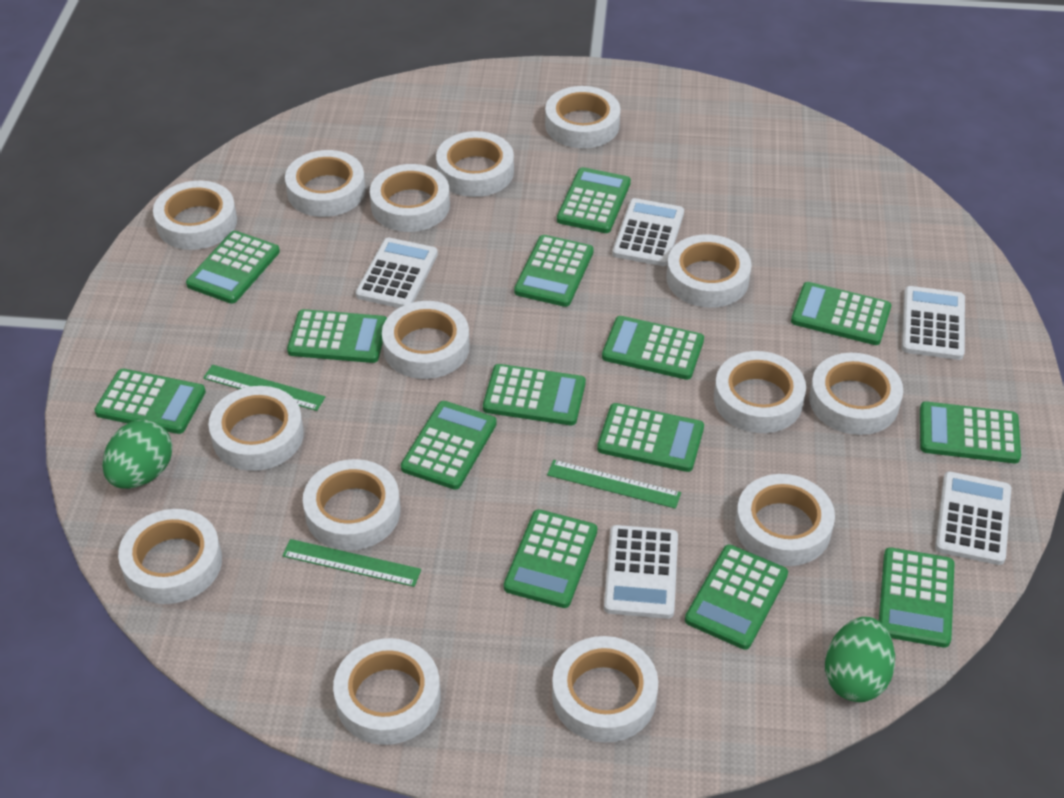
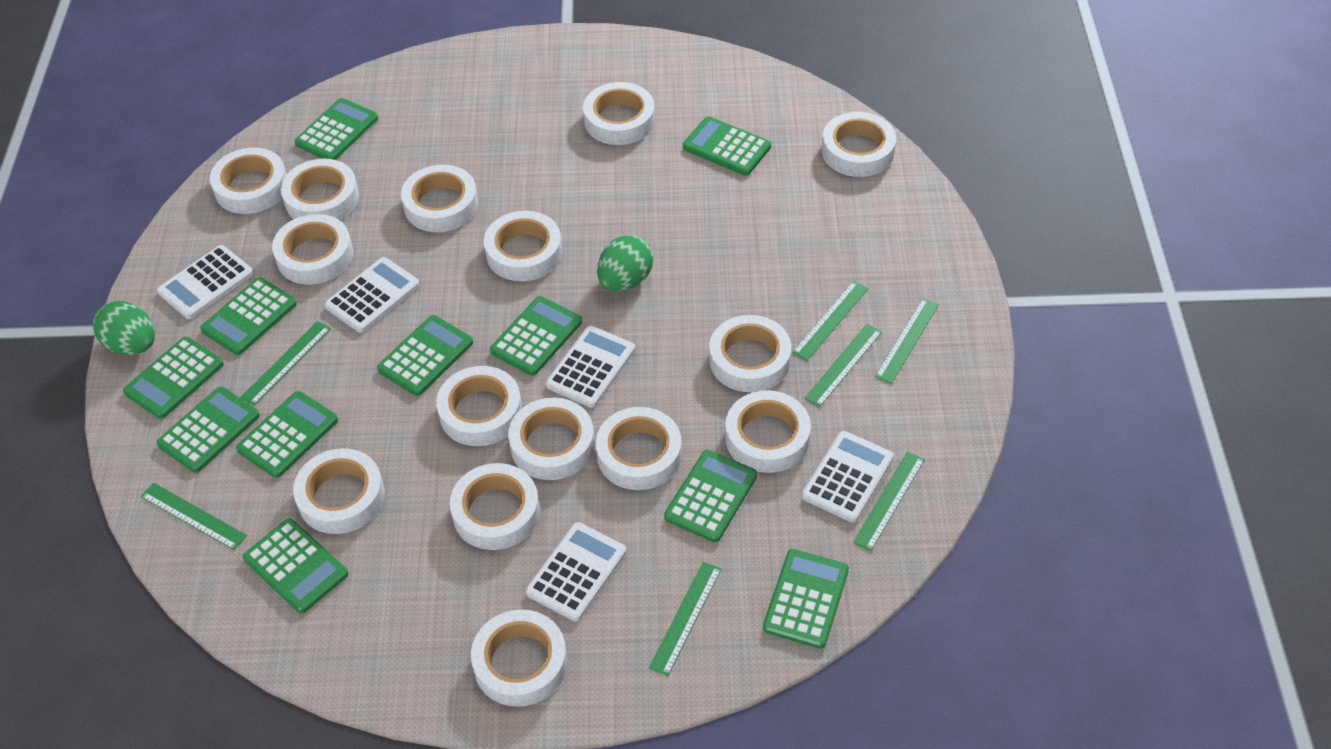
green calculator: [94,369,206,434] [186,231,280,304] [287,309,387,363] [401,401,497,490] [483,364,586,425] [504,509,597,608] [514,235,594,307] [557,167,631,233] [597,403,704,472] [602,316,704,380] [685,545,788,650] [791,282,891,345] [879,547,954,648] [920,401,1021,463] = 14 -> [123,337,224,419] [157,386,260,473] [200,278,297,355] [236,391,338,478] [243,519,348,613] [294,98,378,160] [377,315,473,396] [490,296,582,376] [664,450,757,542] [683,116,771,176] [763,549,849,649] = 11
green ruler: [203,365,325,411] [282,539,421,587] [547,460,681,509] = 3 -> [141,483,247,550] [240,321,331,406] [649,561,721,676] [792,281,868,361] [804,324,882,407] [853,451,925,551] [875,298,939,384] = 7

